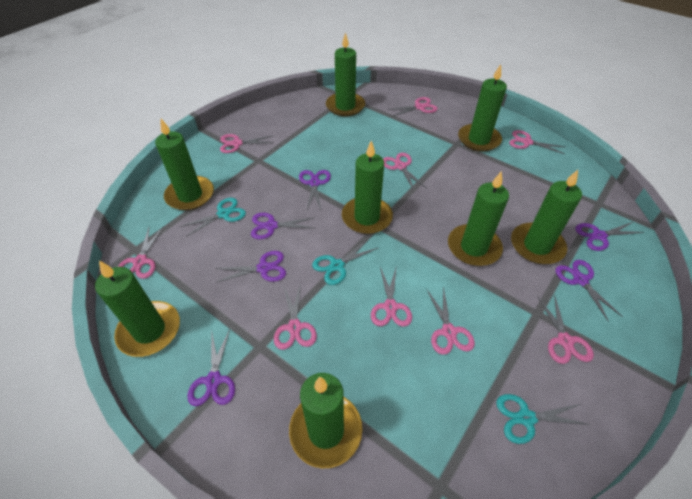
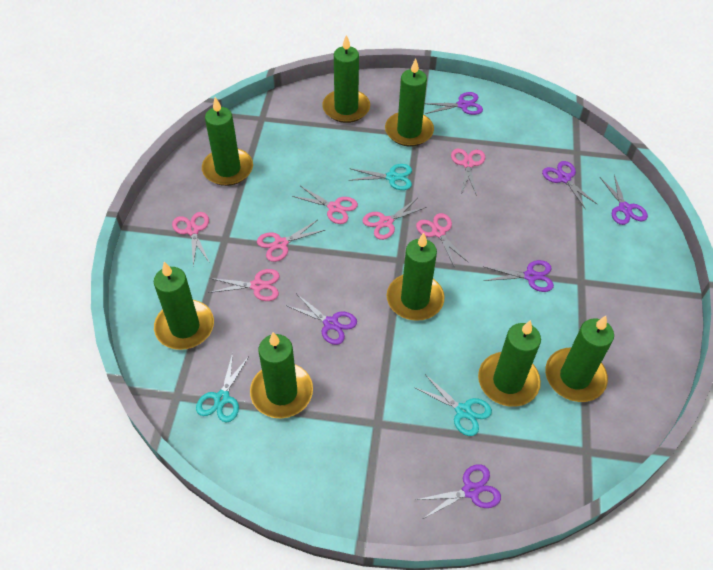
pink scissors: [118,226,164,279] [220,134,273,153] [274,283,317,350] [371,267,412,327] [383,153,426,190] [387,97,438,117] [427,286,475,355] [509,130,565,154] [537,294,594,364] = 9 -> [172,212,210,266] [208,269,280,301] [257,220,325,262] [292,186,358,224] [362,199,427,240] [416,213,469,268] [451,149,485,196] = 7

